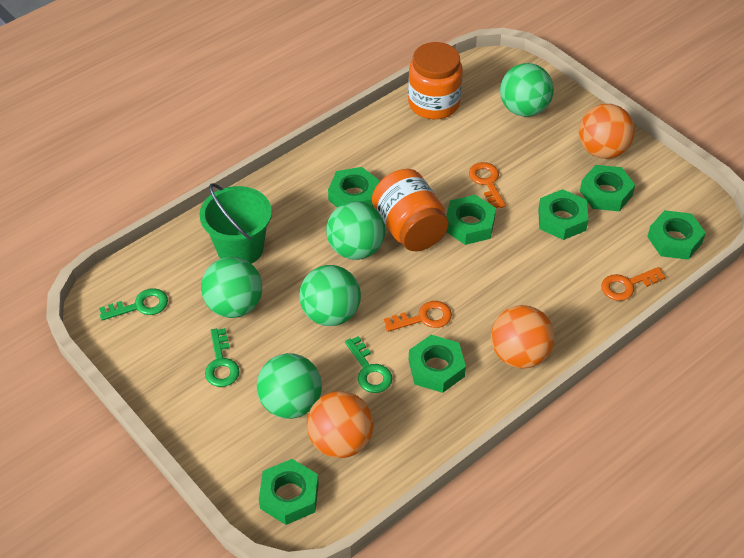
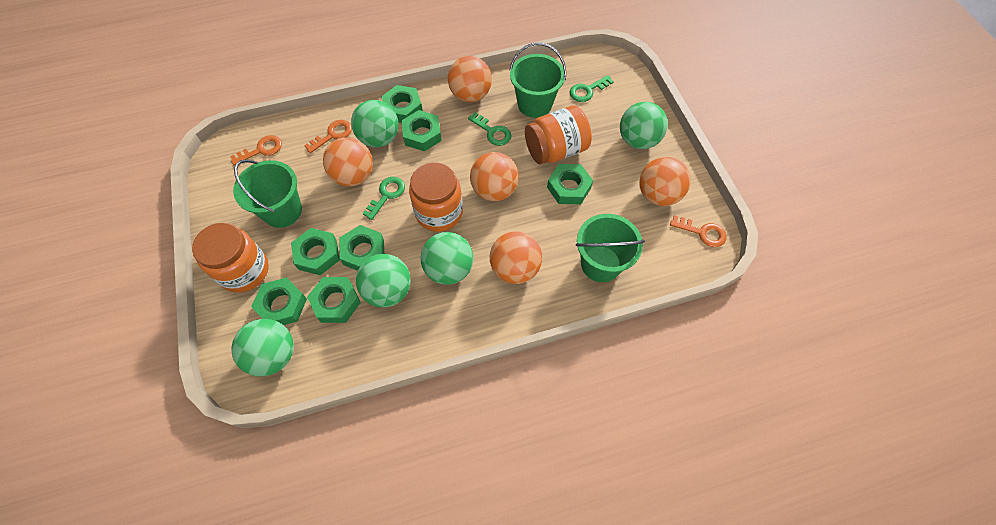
green bucket: [200,183,272,264] = 1 -> [233,159,302,228] [509,43,566,118] [576,214,645,282] = 3
orange ball: [307,391,374,458] [491,305,555,369] [579,104,635,159] = 3 -> [323,138,373,186] [448,56,492,102] [470,152,519,201] [490,231,542,284] [639,157,691,206] = 5
orange jar: [372,169,449,251] [408,42,463,119] = 2 -> [192,223,269,293] [409,162,463,232] [525,105,592,164] = 3

